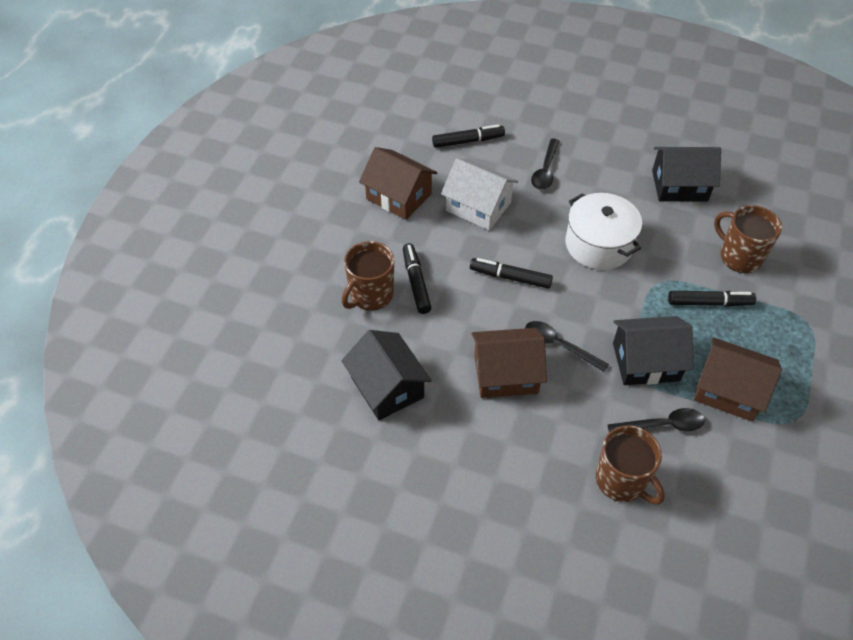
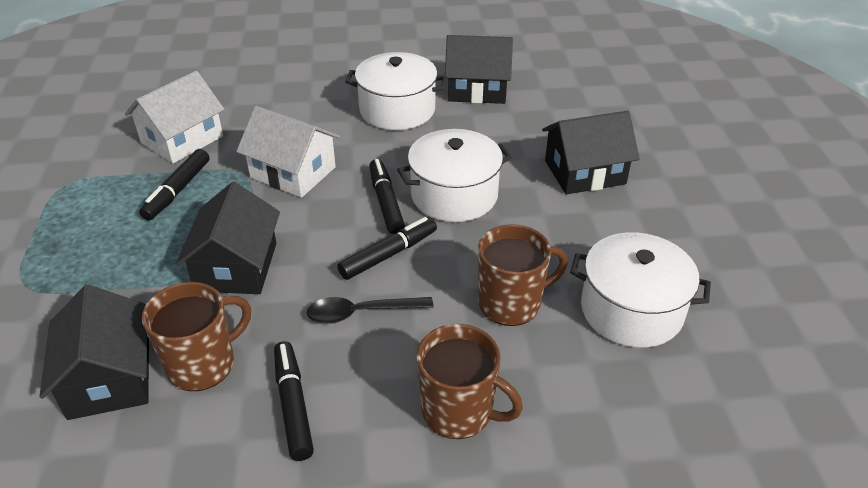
black house: [341,330,432,421] [613,316,694,385] [652,147,721,202] = 3 -> [39,284,149,420] [176,182,280,294] [445,35,513,104] [542,111,640,195] = 4
black spoon: [525,321,609,372] [531,138,559,190] [607,408,705,433] = 3 -> [307,297,434,324] = 1
brown house: [359,147,437,220] [472,328,547,398] [694,337,782,421] = 3 -> none = 0
white house: [441,158,518,230] = 1 -> [125,71,224,164] [236,106,340,198] = 2
white pot: [566,193,642,270] = 1 -> [345,52,447,130] [397,129,512,222] [570,232,711,348] = 3

